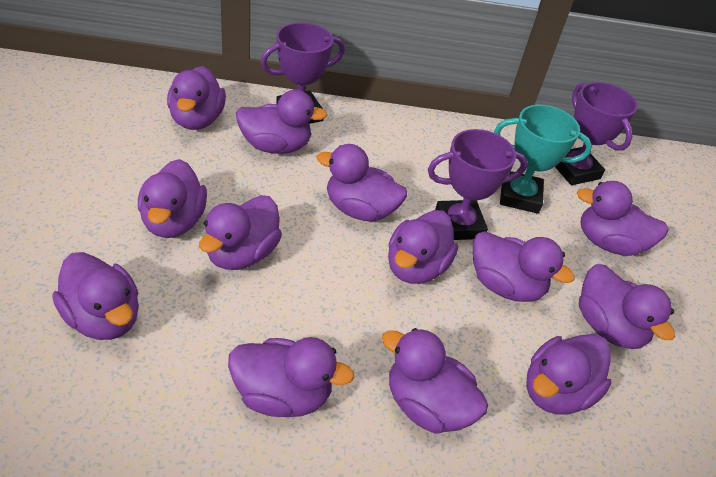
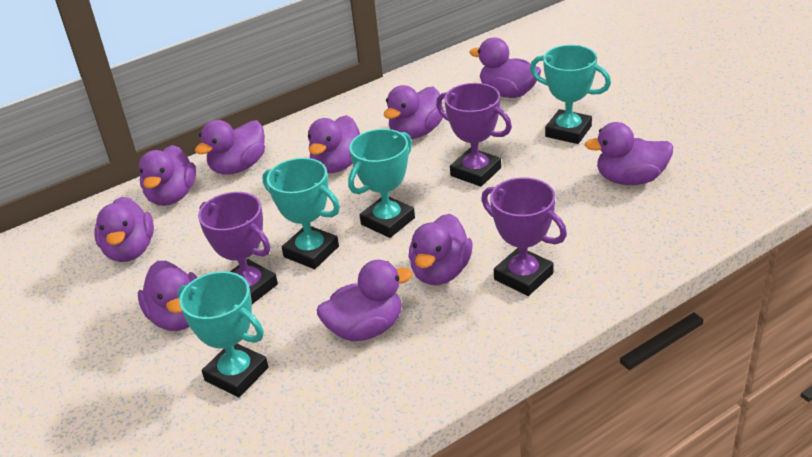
purple duck: [52,252,139,340] [138,159,207,238] [167,66,226,130] [199,195,282,270] [228,337,354,417] [236,90,327,154] [316,144,407,222] [382,328,488,434] [388,210,458,284] [473,231,575,302] [526,334,612,415] [577,181,669,256] [579,264,675,349] = 13 -> [94,197,154,262] [138,145,196,206] [138,261,197,331] [195,120,265,175] [308,115,360,173] [317,260,413,341] [384,85,443,139] [409,214,473,285] [469,38,541,98] [584,122,673,185] = 10
turquoise trophy: [494,105,592,214] = 1 -> [178,271,269,397] [262,158,340,269] [348,129,415,238] [530,45,611,144] = 4

